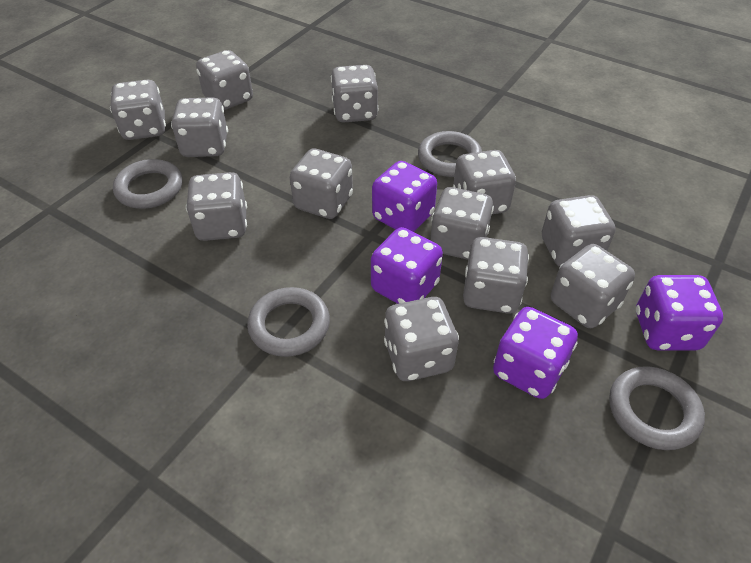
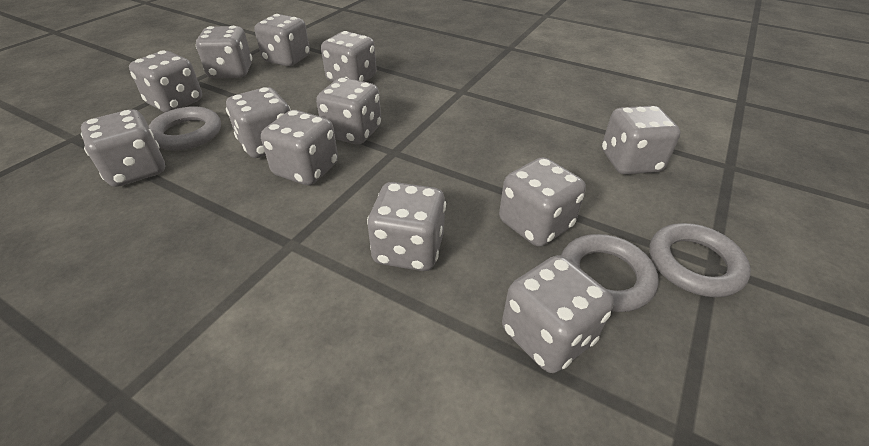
grey ring: [113,159,182,209] [247,287,330,357] [418,131,482,177] [609,366,705,450] = 4 -> [149,106,221,150] [561,234,659,312] [649,223,751,297] = 3
purple dice: [371,227,443,304] [372,161,437,232] [493,307,578,399] [636,275,723,350] = 4 -> none = 0

